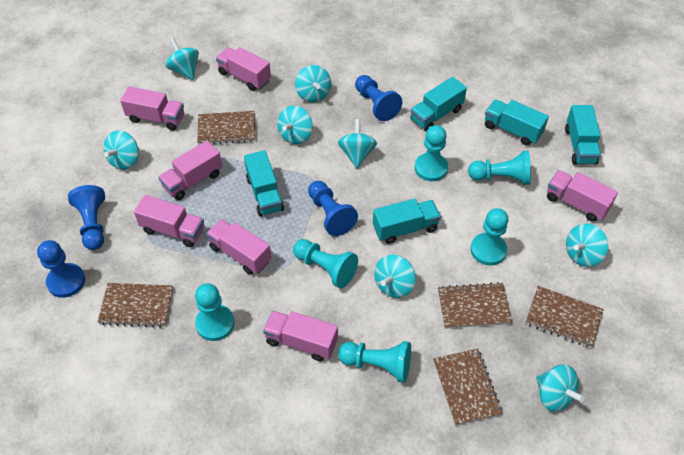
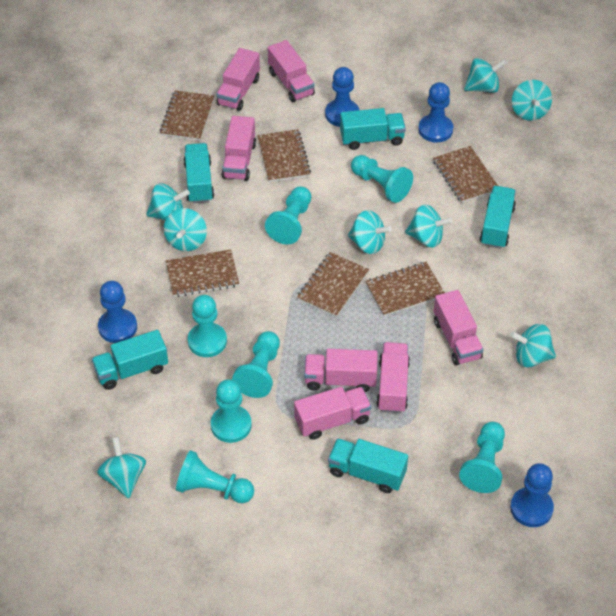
brown notebook: [98,283,173,328] [197,111,255,145] [433,348,502,426] [438,282,512,329] [525,286,604,348] = 5 -> [160,90,214,141] [166,250,239,297] [257,129,311,182] [297,252,369,317] [365,262,445,316] [433,146,498,203] = 6
turquoise pawn: [195,283,235,341] [293,239,358,288] [338,341,411,383] [414,125,448,181] [468,151,531,185] [470,208,509,265] = 6 -> [176,450,254,503] [188,295,227,357] [211,379,252,443] [232,331,280,398] [265,187,311,244] [351,155,413,203] [459,422,505,493] = 7

